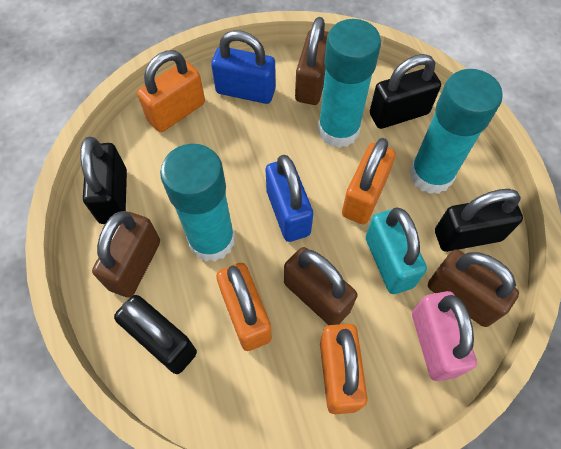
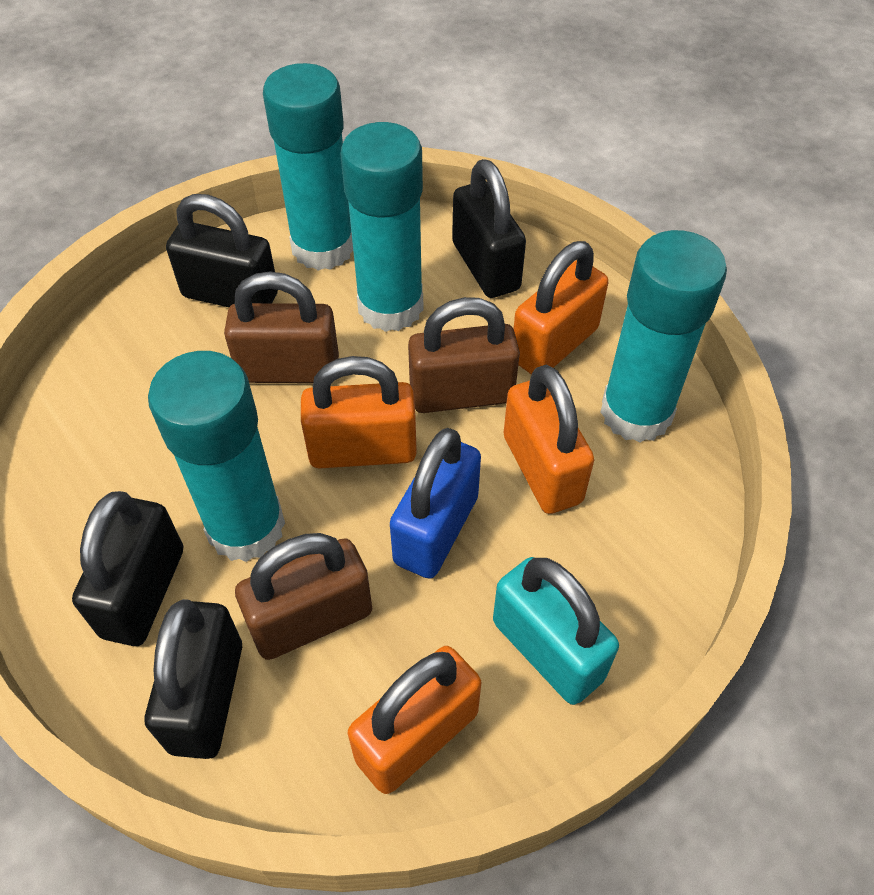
blue padlock: [211,30,276,104] [266,155,313,242] = 2 -> [390,428,481,579] = 1
brown padlock: [92,211,160,297] [284,247,358,325] [295,17,329,105] [428,249,519,327] = 4 -> [224,271,339,383] [235,533,372,660] [408,297,520,413] = 3
pink padlock: [412,291,477,381] = 1 -> none = 0
turquoise glue stick: [160,144,235,262] [318,19,381,148] [409,69,503,194] = 3 -> [148,351,285,562] [263,63,353,271] [340,122,424,332] [600,230,727,443] = 4

